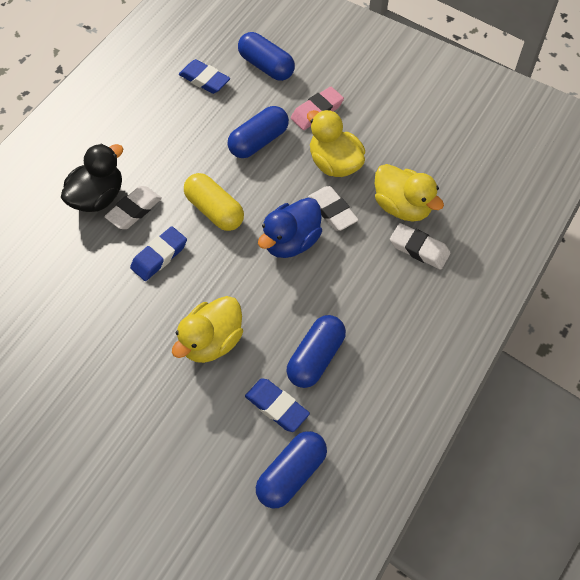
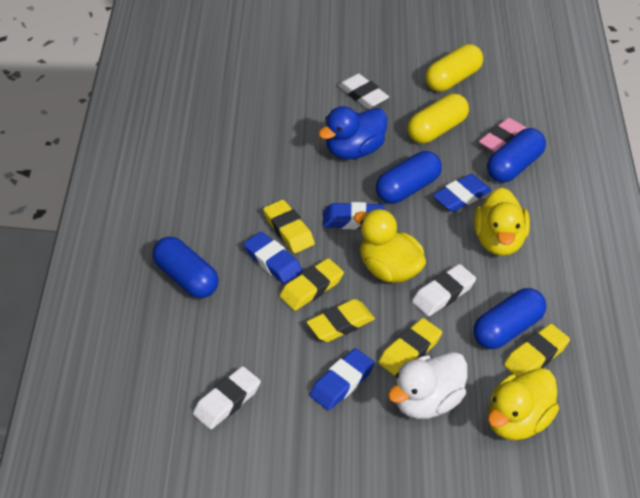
black duck: [61,144,124,212] = 1 -> none = 0
blue eraser: [130,226,187,281] [179,59,230,94] [245,378,310,432] = 3 -> [243,232,303,285] [310,348,375,410] [323,202,384,229] [433,174,491,212] = 4
white duck: none = 0 -> [388,352,467,419] = 1
yellow capsule: [184,173,244,231] = 1 -> [408,94,469,144] [425,44,483,92] = 2
yellow eraser: none = 0 -> [263,200,315,253] [279,258,344,311] [307,299,375,342] [378,318,442,377] [504,324,570,377] = 5

